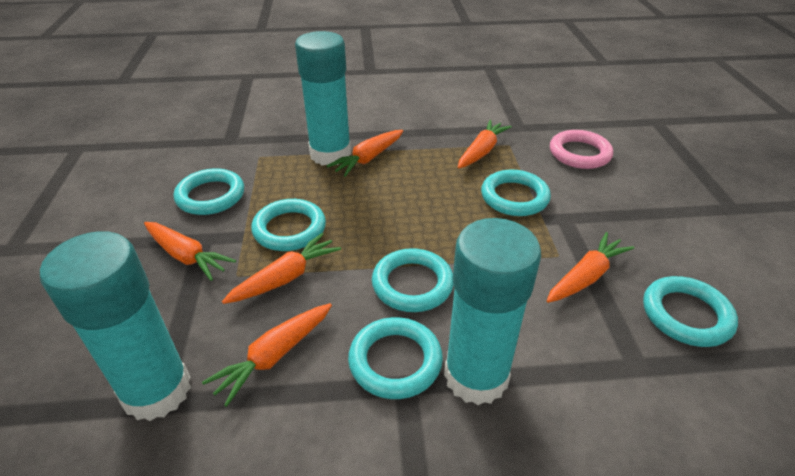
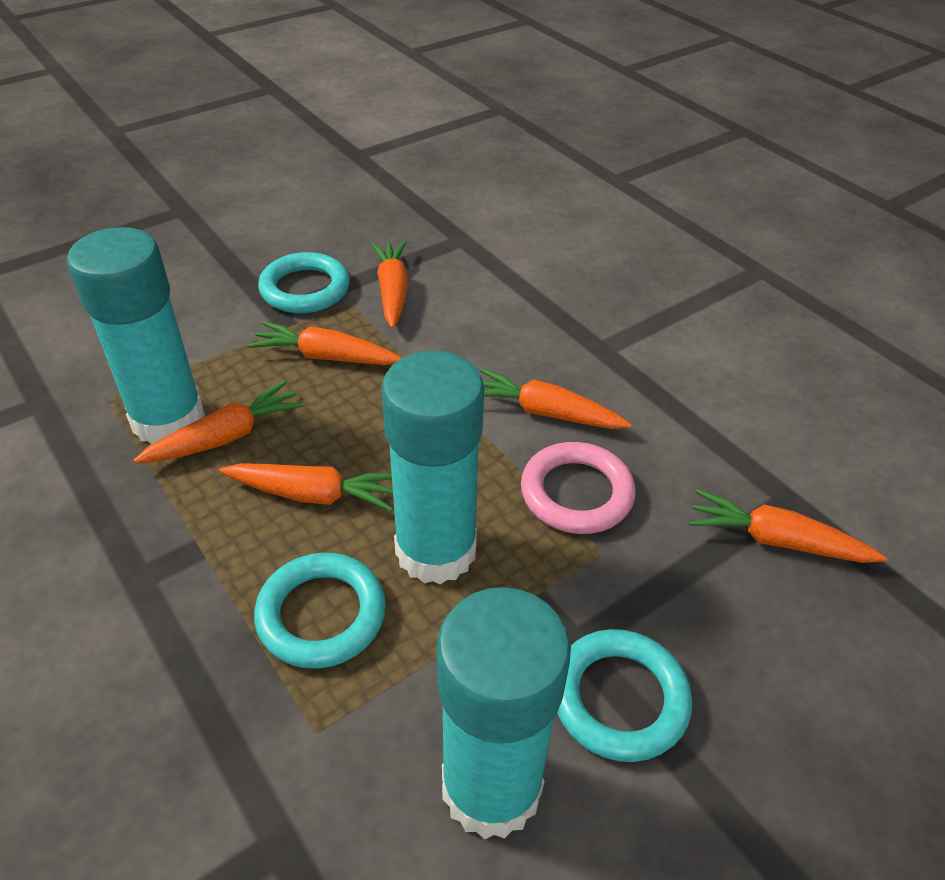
turquoise ring: [174,168,244,215] [251,199,326,251] [348,317,443,399] [372,248,454,312] [481,169,551,216] [643,276,738,347] = 6 -> [254,553,386,669] [258,252,350,313] [557,629,692,762] = 3

